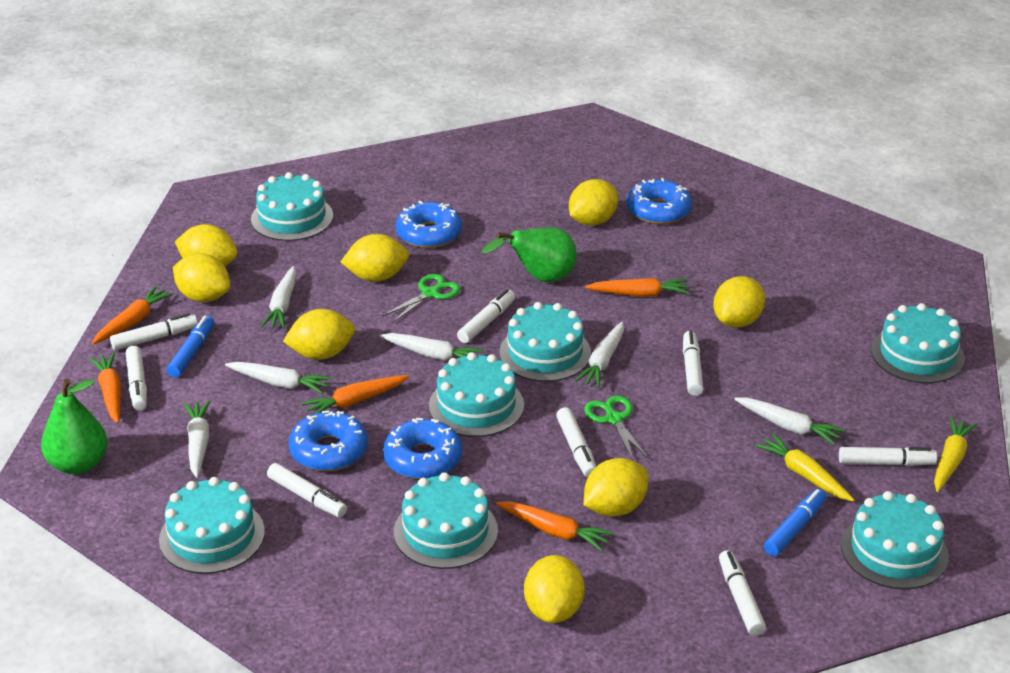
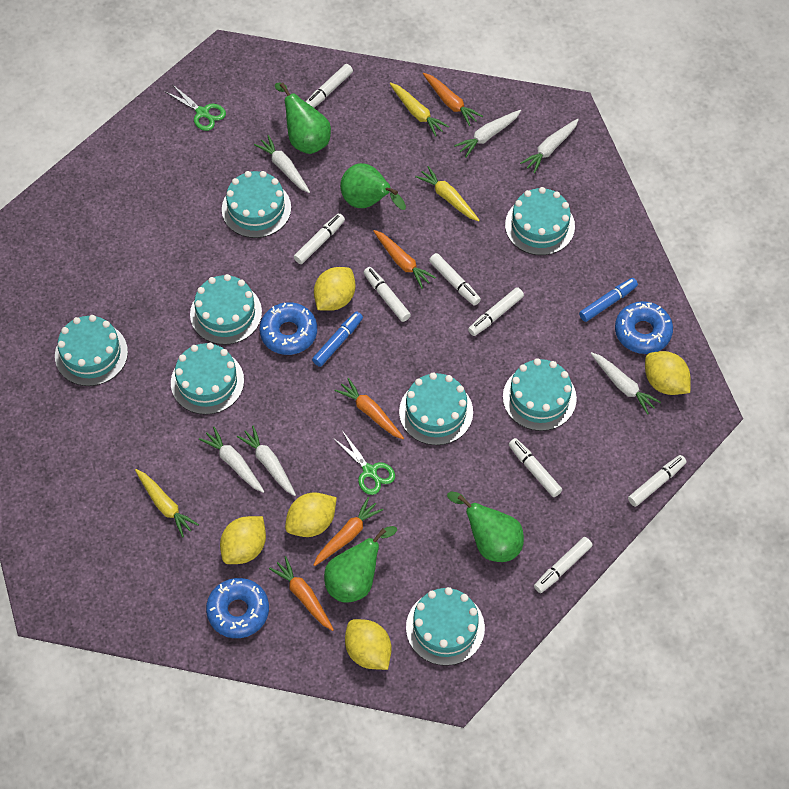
blue donut: [288,411,368,471] [383,418,462,479] [395,201,462,248] [626,178,692,224] = 4 -> [206,578,269,638] [260,302,317,355] [615,301,673,354] = 3
green pear: [41,379,107,474] [482,227,577,282] = 2 -> [275,82,331,154] [324,526,397,602] [340,163,406,210] [447,492,524,562] = 4
turquoise cake: [159,477,265,574] [251,172,333,241] [394,472,498,569] [429,352,524,437] [499,302,591,382] [841,491,949,589] [871,303,965,383] = 7 -> [55,315,128,386] [171,343,244,415] [190,274,262,345] [222,171,291,238] [399,372,473,445] [406,587,485,666] [503,358,577,431] [505,187,575,255] = 8
yellow carrot: [755,434,854,502] [934,416,977,492] = 2 -> [135,469,199,537] [389,82,449,137] [415,166,480,221] = 3
yellow lemon: [173,253,230,302] [175,224,237,266] [283,309,355,360] [341,234,409,282] [524,555,585,623] [569,179,618,225] [583,458,648,517] [713,276,765,328] = 8 -> [220,516,266,564] [285,492,337,537] [314,267,356,311] [345,619,391,670] [645,351,691,395] = 5

